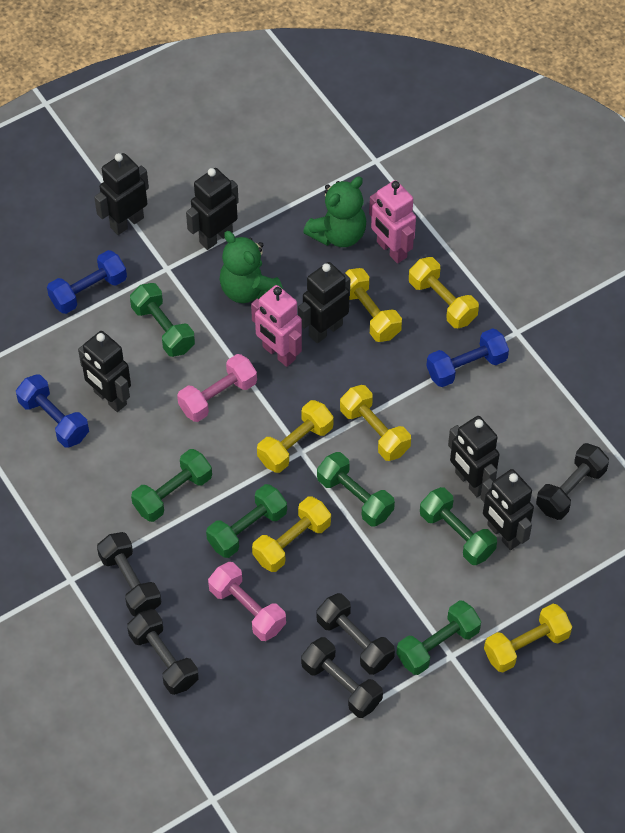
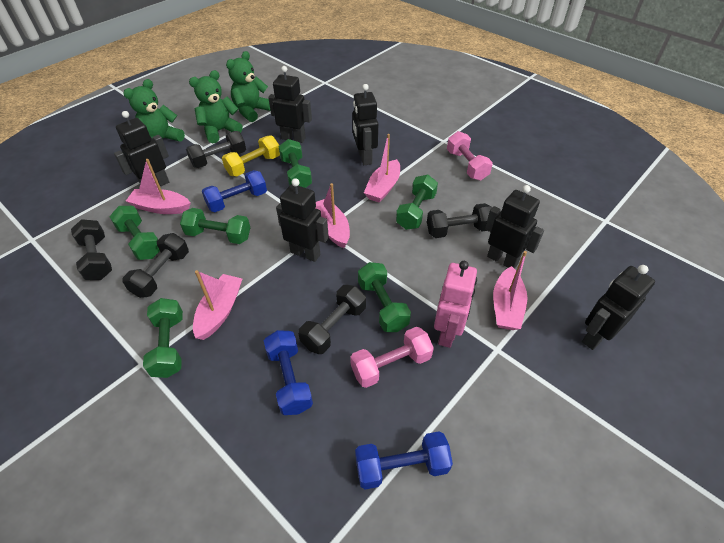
green teddy bear: [219,231,283,303] [303,177,366,247] = 2 -> [123,79,185,141] [189,70,243,143] [226,51,271,122] = 3
pink boat: none = 0 -> [126,159,191,214] [193,270,242,340] [316,183,350,248] [364,134,400,203] [493,251,527,330] = 5
pink robot: [251,285,302,367] [369,180,416,263] = 2 -> [434,261,477,348] = 1
yellow dumbbell: [252,497,331,572] [257,400,334,473] [340,385,411,461] [345,268,402,342] [409,257,479,328] [484,604,572,672] = 6 -> [222,135,280,176] = 1

